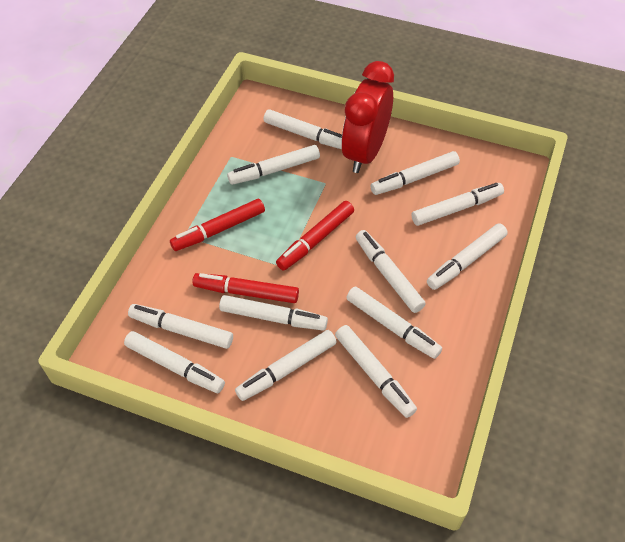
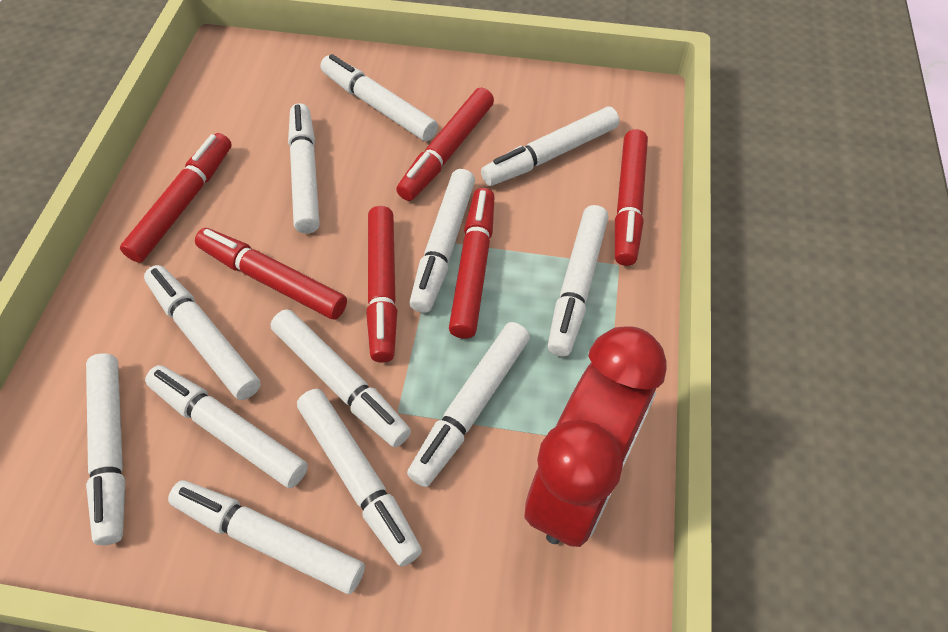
red marker: [170,199,265,251] [192,273,299,303] [276,201,354,271] = 3 -> [120,133,232,263] [195,228,347,320] [366,206,397,363] [396,88,494,201] [449,188,494,339] [615,129,648,266] = 6

